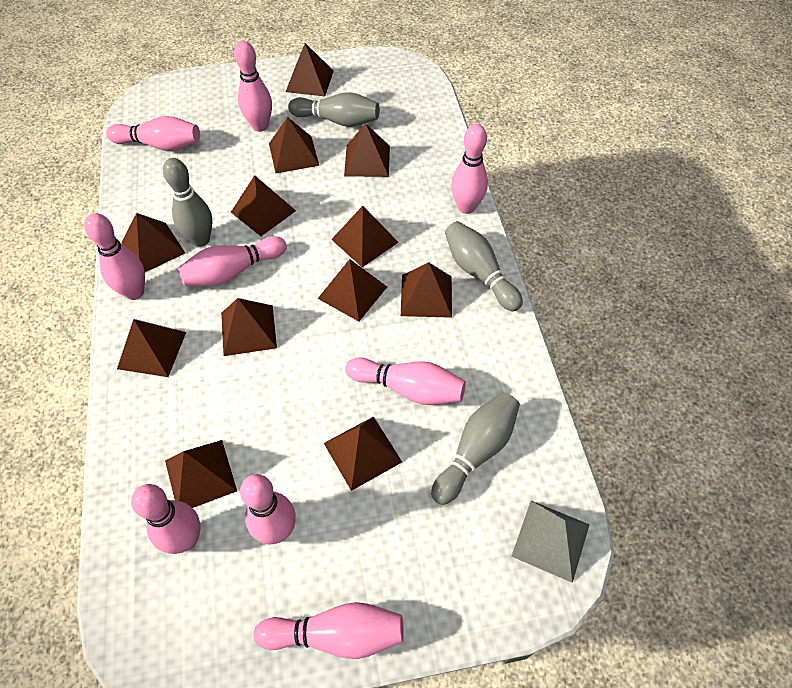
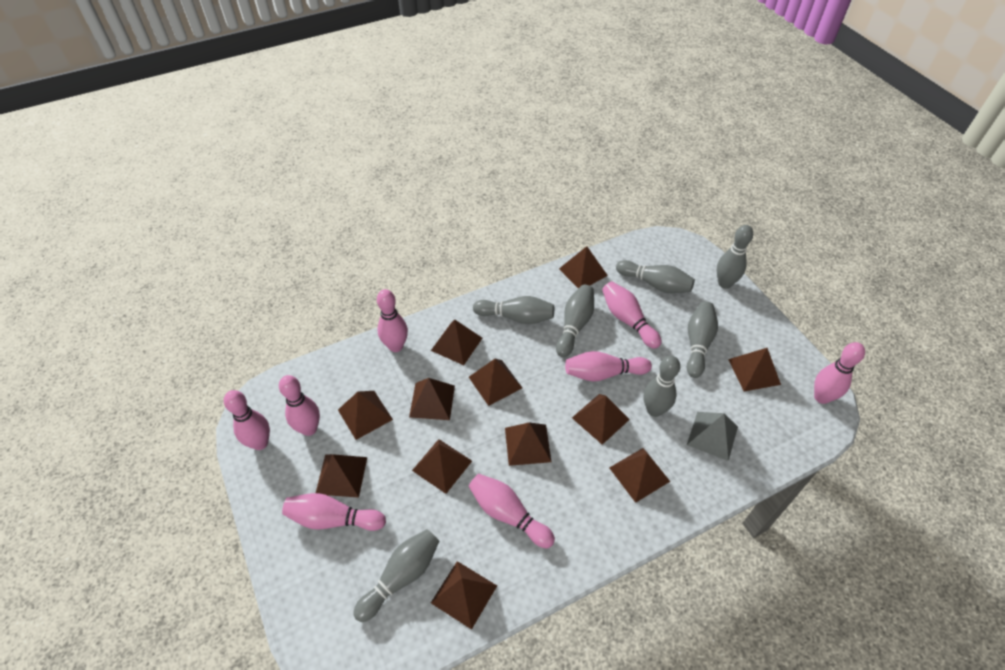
grey bowling pin: [163,158,213,247] [288,92,380,127] [431,392,520,505] [445,221,523,311] = 4 -> [353,529,439,622] [473,296,554,324] [556,285,594,357] [616,260,695,293] [644,356,680,417] [687,301,718,378] [717,225,753,289] = 7
pink bowling pin: [84,213,145,300] [106,116,200,151] [131,484,201,554] [177,236,287,286] [234,41,272,132] [240,474,296,545] [253,602,404,659] [345,357,466,405] [451,124,488,214] = 9 -> [224,390,270,450] [279,375,320,436] [282,493,386,531] [377,289,408,352] [469,474,555,548] [565,351,652,382] [602,282,662,349] [814,342,865,404] = 8

